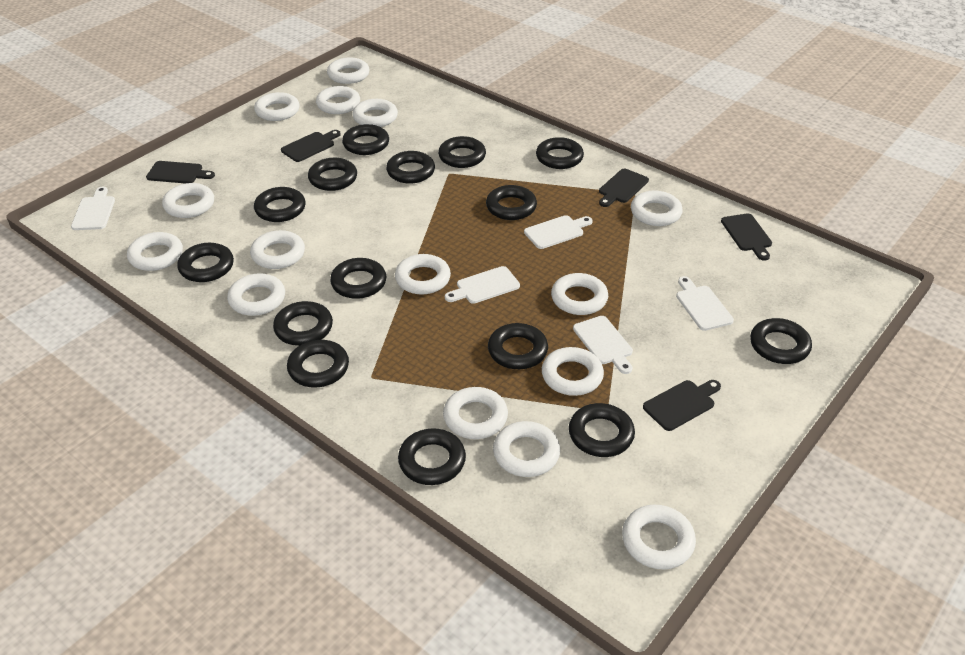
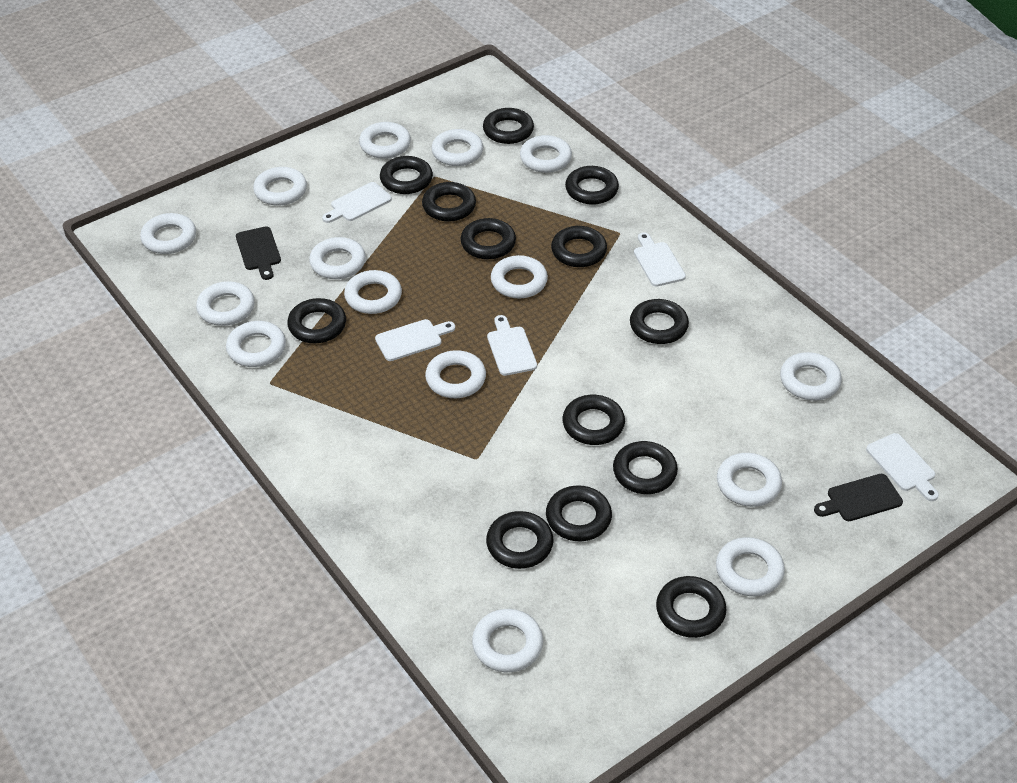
black cutting board: [146,161,215,183] [281,130,341,162] [599,169,649,207] [643,380,721,431] [721,213,772,261] = 5 -> [236,226,281,280] [814,474,903,521] = 2
black ring: [177,243,234,282] [254,187,306,222] [273,301,333,346] [287,340,349,388] [308,158,357,191] [330,258,386,299] [342,124,389,155] [386,151,435,184] [398,428,466,485] [438,136,486,168] [486,185,537,220] [488,323,548,369] [536,137,584,169] [569,403,635,457] [750,318,812,364] = 15 -> [287,298,346,343] [380,156,433,194] [422,182,476,222] [460,218,516,259] [483,108,534,144] [486,511,554,569] [546,485,612,541] [551,226,607,267] [562,395,625,445] [565,166,619,205] [613,441,678,494] [630,299,689,344] [656,576,726,638] = 13

